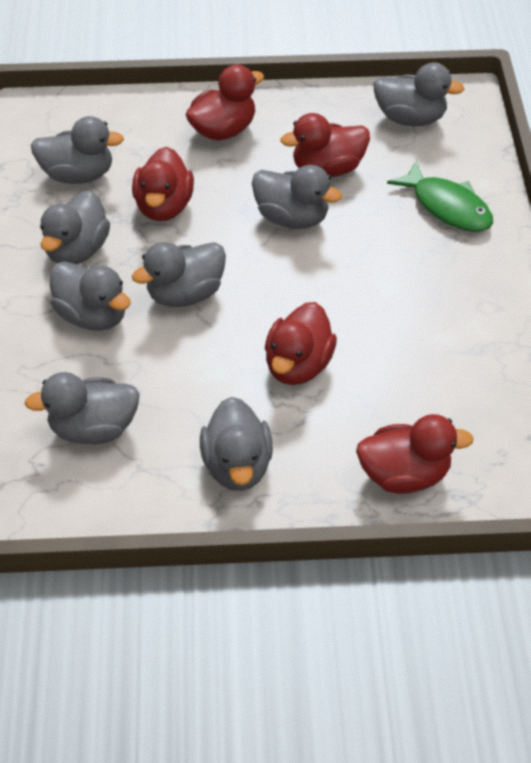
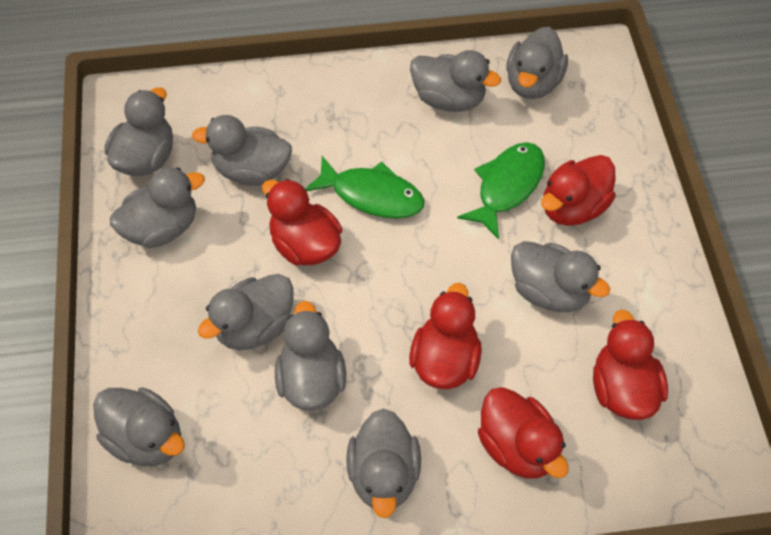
green fish: [387,161,493,232] = 1 -> [305,156,425,219] [457,142,545,239] = 2
grey duck: [24,372,140,444] [31,116,124,184] [40,190,110,264] [50,261,131,331] [132,242,226,307] [200,397,273,491] [252,165,342,229] [373,62,464,126] = 8 -> [93,387,185,466] [105,87,173,176] [110,167,205,248] [192,115,292,186] [198,274,294,350] [275,301,346,411] [346,409,421,518] [410,50,501,112] [506,27,568,99] [511,241,610,312] = 10

